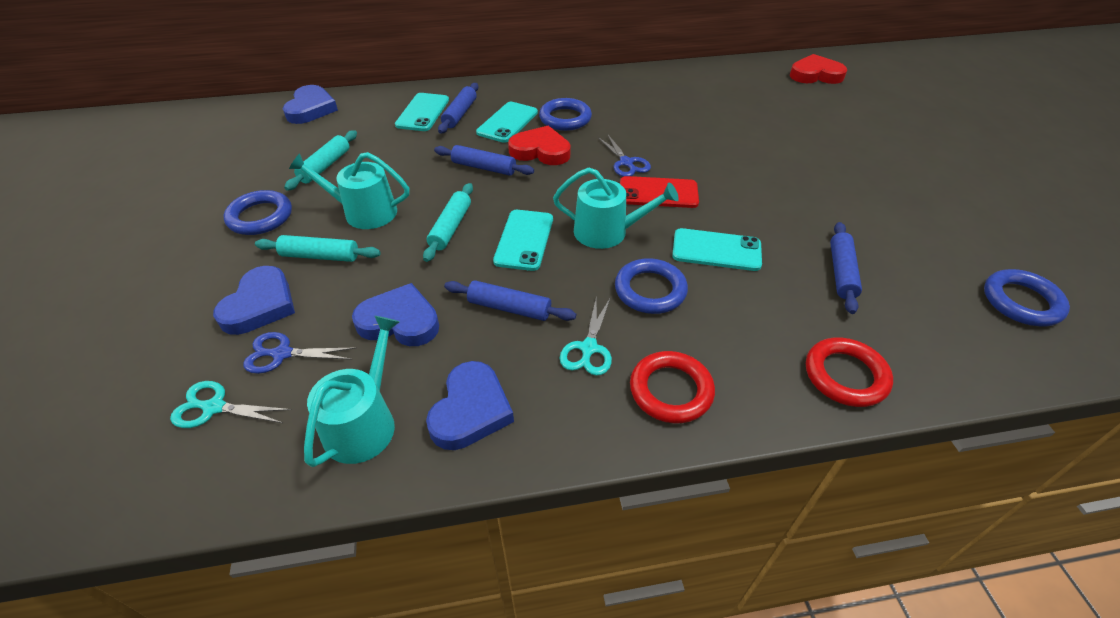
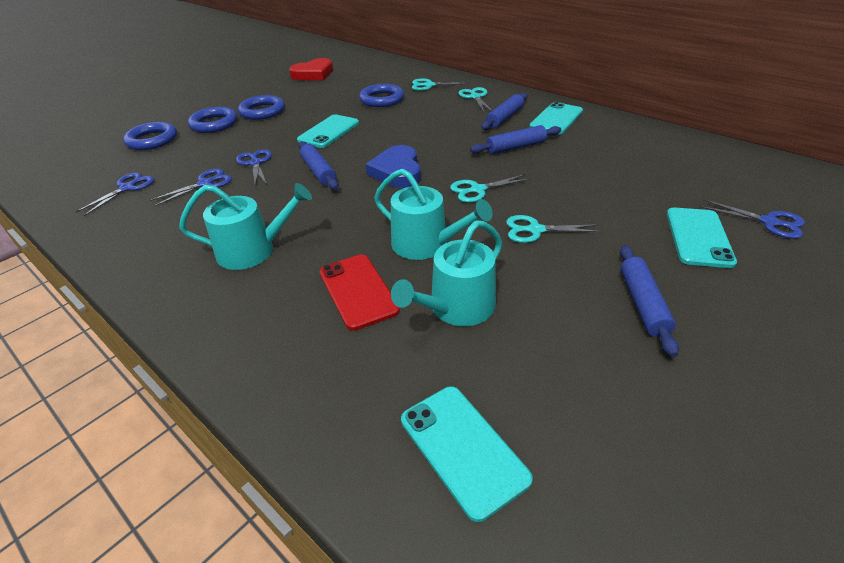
blue heart: [213,266,295,335] [283,85,338,124] [352,283,439,346] [426,361,514,450] = 4 -> [366,145,421,188] = 1
blue scissors: [243,332,356,374] [598,134,651,177] = 2 -> [75,173,154,216] [149,169,232,206] [236,149,272,185] [700,199,805,239] = 4
red heart: [508,126,571,165] [790,54,847,84] = 2 -> [289,58,333,80] = 1
red ring: [630,351,715,423] [806,337,893,407] = 2 -> none = 0
turquoise rolling pin: [255,235,381,262] [284,130,357,191] [423,183,473,262] = 3 -> none = 0
turquoise scissors: [170,381,291,428] [560,295,612,376] = 2 -> [412,78,469,91] [450,174,531,203] [458,87,492,112] [506,215,602,243] = 4

